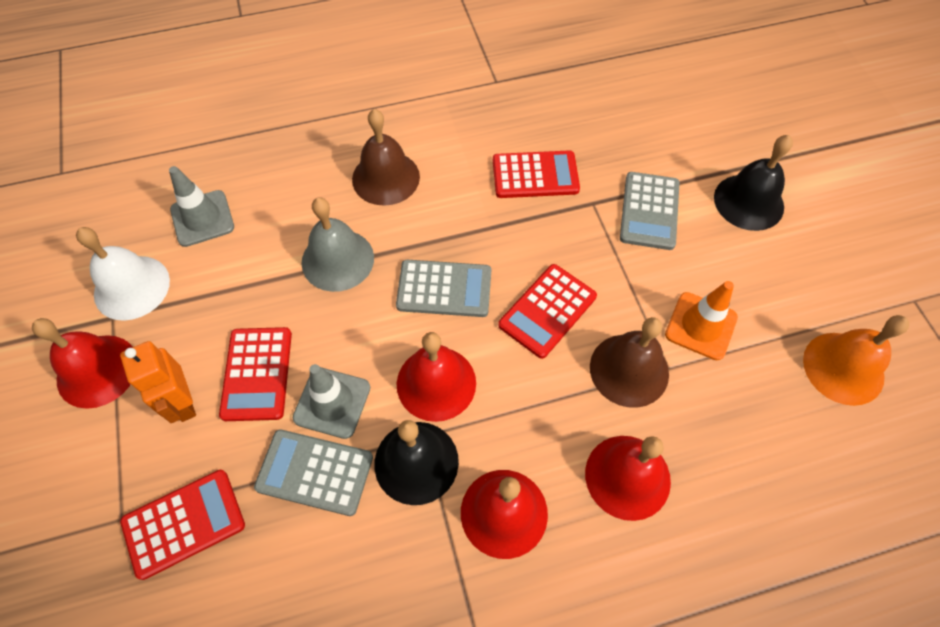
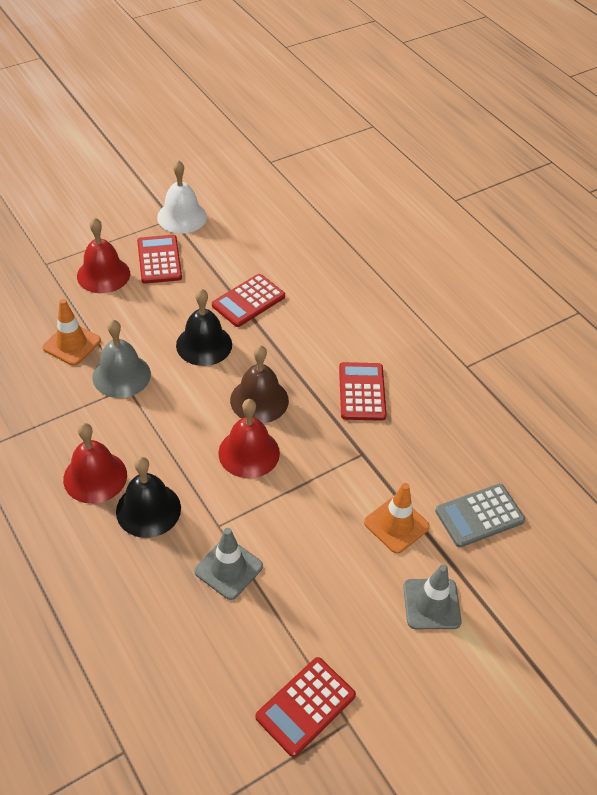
brown bell: [352,109,420,206] [590,317,669,408] = 2 -> [230,345,289,423] = 1
grey calculator: [254,429,373,516] [396,260,491,317] [620,172,680,250] = 3 -> [435,484,525,547] = 1
orange bell: [803,315,909,406] = 1 -> none = 0
orange robot: [120,341,196,423] = 1 -> none = 0
orange traffic cone: [665,281,738,360] = 1 -> [43,299,101,366] [364,483,430,554] = 2
red bell: [32,318,132,409] [397,332,476,422] [461,470,548,559] [585,436,671,521] = 4 -> [63,423,127,504] [77,217,130,293] [218,399,280,478] = 3

